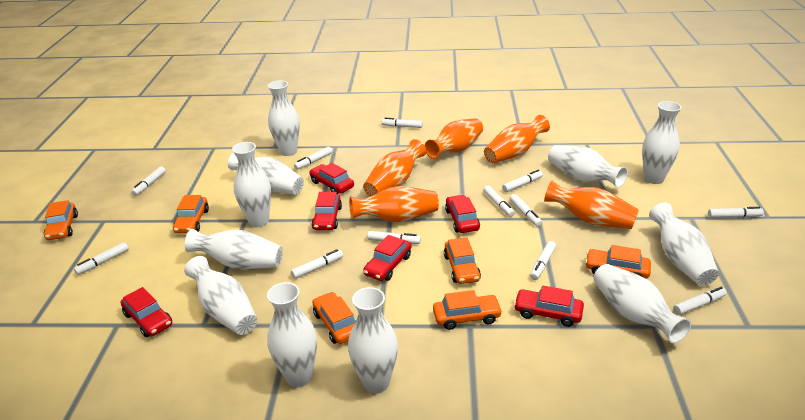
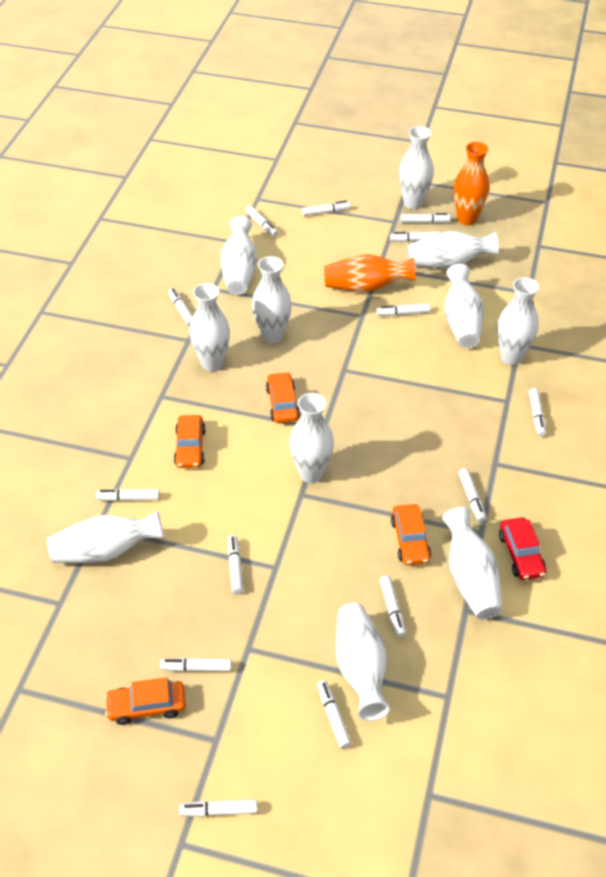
orange car: [44,200,78,240] [173,195,209,233] [312,292,356,344] [433,290,503,330] [444,237,481,284] [585,245,651,279] = 6 -> [105,677,186,725] [174,415,206,468] [266,372,300,423] [391,504,431,565] = 4
orange vase: [349,186,439,222] [363,139,426,197] [424,118,483,159] [484,115,550,163] [544,181,639,229] = 5 -> [324,254,415,292] [454,142,489,226] = 2
red car: [121,287,172,337] [309,163,354,194] [312,192,342,230] [363,235,411,281] [445,195,480,233] [514,286,584,327] = 6 -> [499,517,546,580] = 1
white marker: [74,242,129,275] [131,166,166,196] [291,249,343,279] [294,147,332,170] [368,231,421,244] [382,118,423,128] [483,186,515,217] [502,170,543,192] [509,194,542,227] [530,241,556,280] [673,287,727,315] [708,207,764,218] = 12 -> [96,489,160,501] [160,658,232,672] [168,288,193,327] [179,799,257,817] [228,535,244,594] [245,205,278,237] [302,201,351,216] [317,680,352,749] [376,303,431,316] [379,575,406,638] [390,231,440,242] [400,213,451,223] [458,468,486,522] [529,388,546,437] = 14

